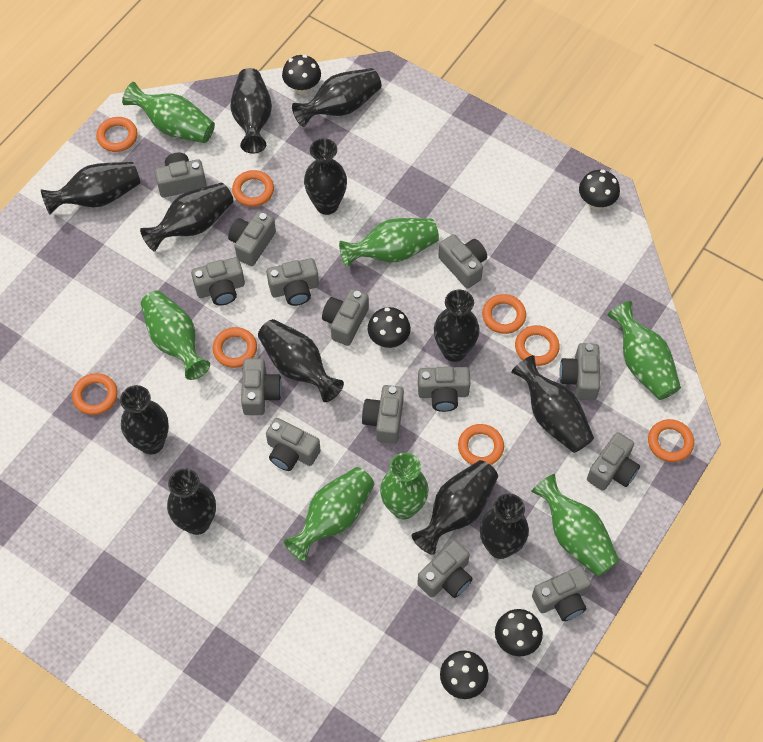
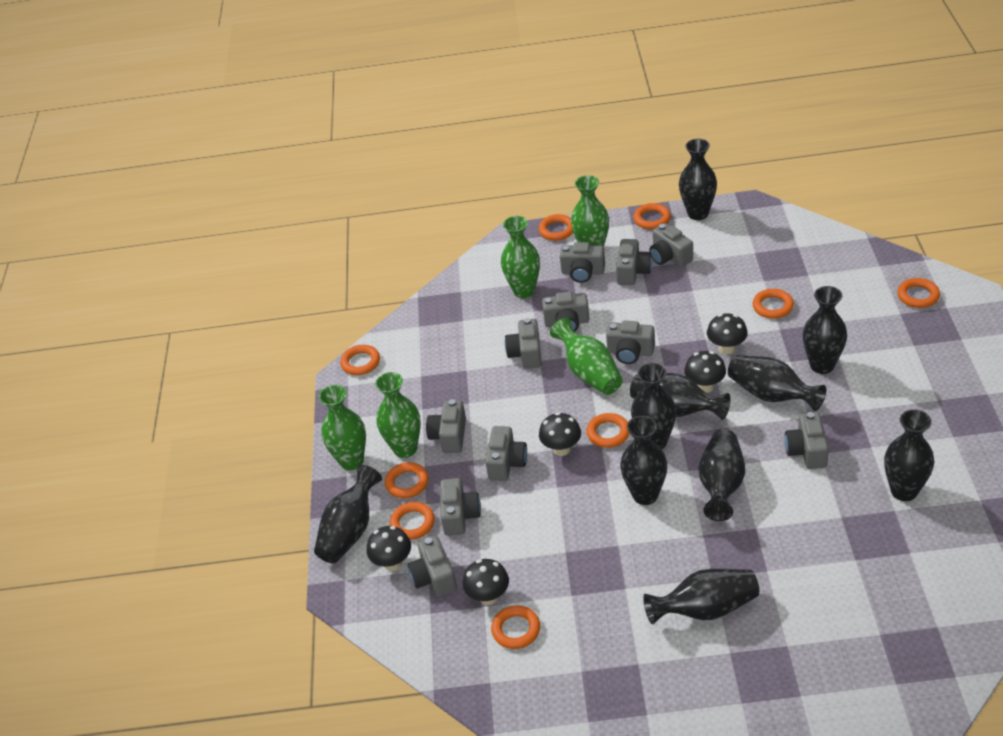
black vase: [41,162,140,215] [120,385,169,455] [140,183,233,252] [167,469,216,535] [230,68,272,154] [258,319,344,402] [292,68,381,127] [304,138,347,215] [412,460,498,555] [434,290,480,362] [480,494,529,559] [511,355,594,453] = 12 -> [314,465,382,563] [620,416,667,505] [630,373,730,420] [631,363,676,449] [643,569,759,625] [679,139,717,220] [699,429,745,521] [728,355,826,411] [803,286,847,374] [884,409,934,501] = 10
green vase: [122,82,215,143] [141,291,210,380] [284,467,374,561] [339,218,439,267] [380,453,429,520] [531,474,619,577] [608,301,681,400] = 7 -> [319,385,366,470] [375,372,421,458] [501,216,540,298] [550,318,623,395] [571,175,609,247] = 5
grey camera: [155,153,207,198] [191,257,245,306] [228,211,276,266] [241,358,282,415] [266,418,321,471] [267,258,319,306] [322,289,369,346] [362,385,404,444] [417,540,473,598] [418,366,470,412] [438,234,487,289] [532,566,591,621] [559,343,600,400] [587,432,640,491] = 14 -> [407,536,457,597] [426,399,466,453] [440,478,481,536] [485,426,527,481] [505,318,542,369] [542,292,589,332] [560,242,605,283] [606,321,655,364] [616,239,652,285] [649,223,693,267] [784,412,829,469] = 11
orange ring: [72,373,118,415] [96,117,138,152] [212,327,257,368] [232,170,274,207] [458,424,504,465] [482,294,526,334] [515,325,560,366] [648,419,694,462] = 8 -> [340,345,380,375] [385,462,429,498] [390,502,435,540] [491,605,540,649] [538,214,573,241] [586,413,630,448] [633,203,671,230] [753,289,794,319] [897,278,940,308] = 9

